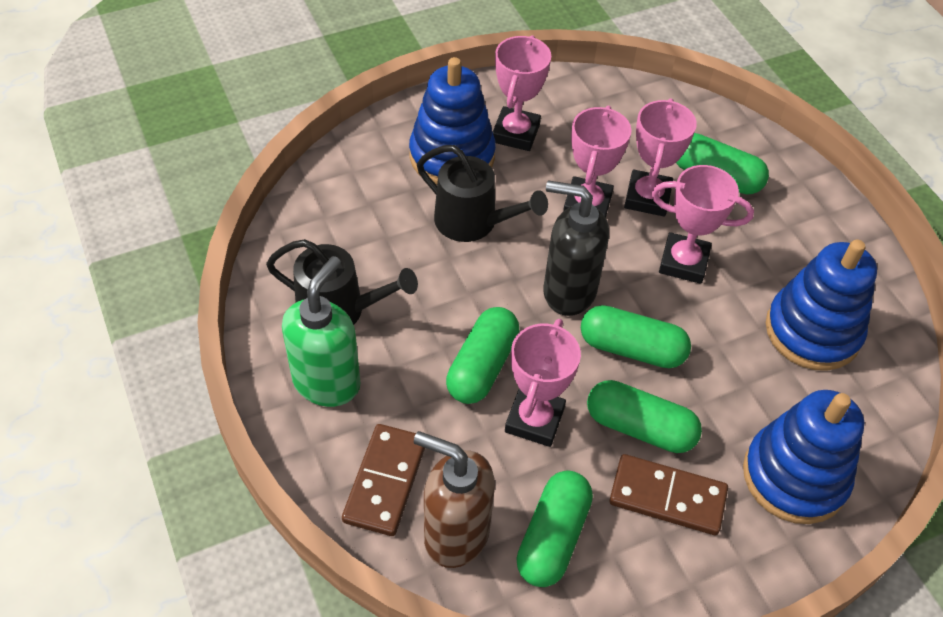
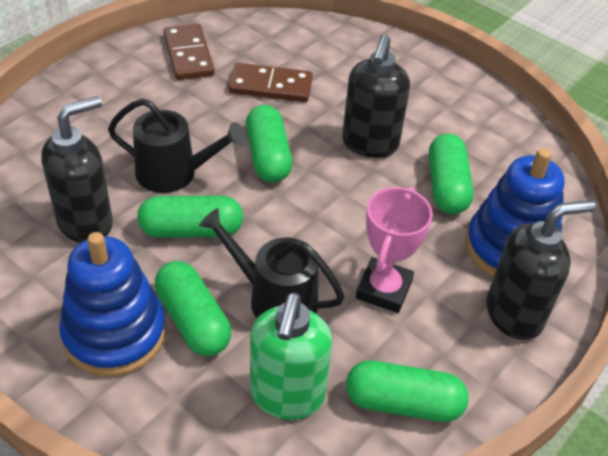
black soap dispenser: [543,181,609,316] = 1 -> [41,96,113,243] [342,35,410,158] [486,200,596,340] = 3
blue stacking toy: [409,57,496,185] [743,390,864,524] [766,239,877,371] = 3 -> [59,232,166,376] [465,148,564,277] = 2
brown soap dispenser: [414,431,495,568] = 1 -> none = 0
pink trophy: [493,35,551,151] [505,319,581,447] [563,106,631,218] [624,98,697,217] [652,165,754,284] = 5 -> [356,186,433,313] = 1

